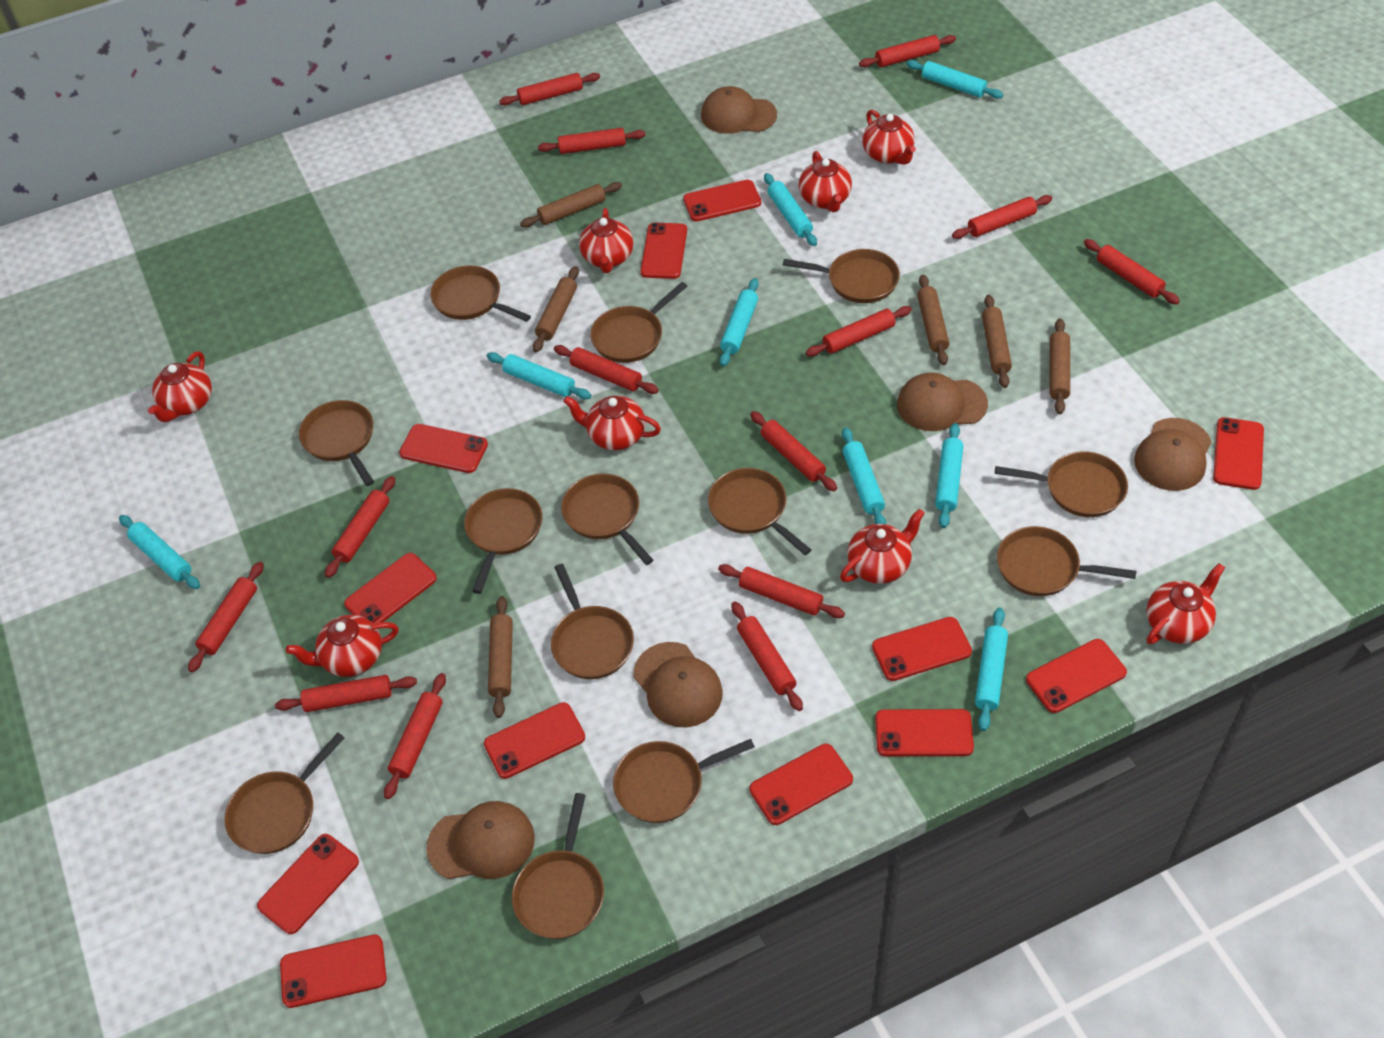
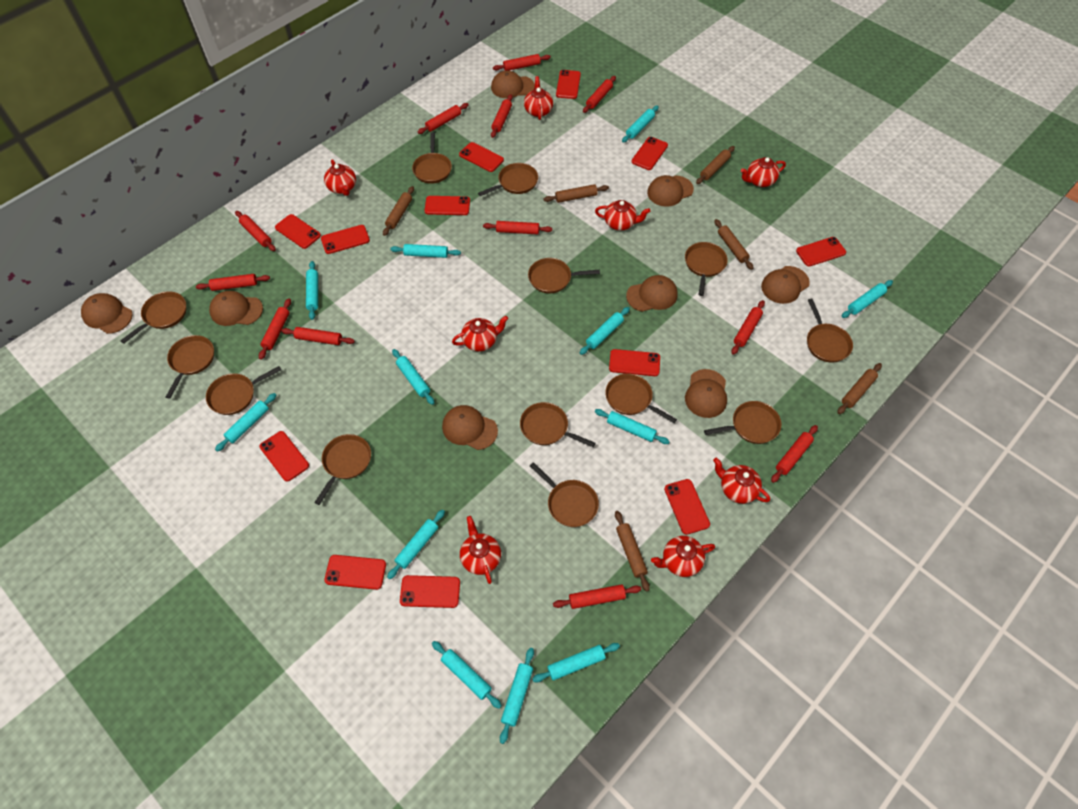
brown cap: [426,801,535,879] [633,642,723,727] [701,86,777,134] [897,373,988,431] [1134,418,1212,491] = 5 -> [81,293,133,334] [209,291,263,326] [442,405,498,450] [491,70,535,98] [626,275,678,312] [647,175,694,207] [685,369,727,418] [761,266,810,304] = 8
red rolling pin: [188,562,264,672] [275,675,417,712] [325,476,395,578] [384,673,446,799] [499,73,600,105] [538,128,646,154] [554,345,659,394] [718,564,845,618] [731,601,803,711] [750,411,837,491] [806,306,912,357] [859,35,956,67] [952,195,1052,239] [1084,239,1180,304] = 14 -> [196,274,270,291] [235,211,276,251] [259,298,291,360] [281,327,355,345] [418,103,469,134] [483,221,552,234] [491,94,513,138] [493,54,551,71] [553,584,642,609] [583,76,616,113] [731,300,765,355] [771,425,818,483] = 12
turquoise rolling pin: [119,515,200,589] [487,352,591,399] [719,278,759,367] [764,173,817,246] [842,427,886,524] [906,60,1003,99] [935,423,964,528] [975,607,1008,731] = 8 -> [215,393,276,452] [306,261,318,320] [387,509,445,579] [390,244,461,258] [392,349,434,405] [432,641,502,709] [500,648,534,744] [532,643,620,683] [580,307,630,355] [595,409,670,444] [622,105,659,143] [842,280,893,318] = 12

